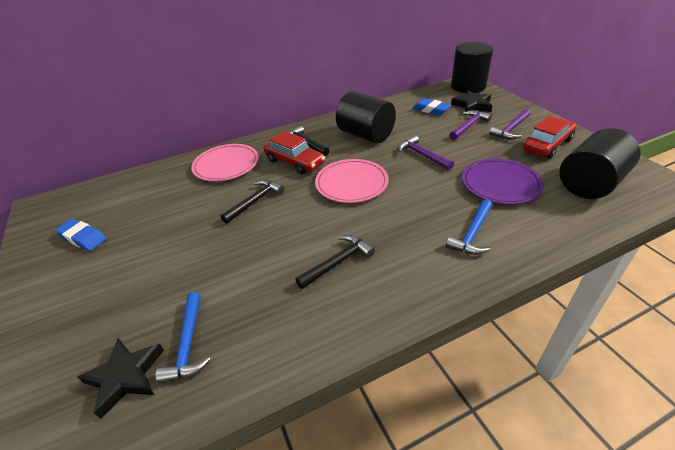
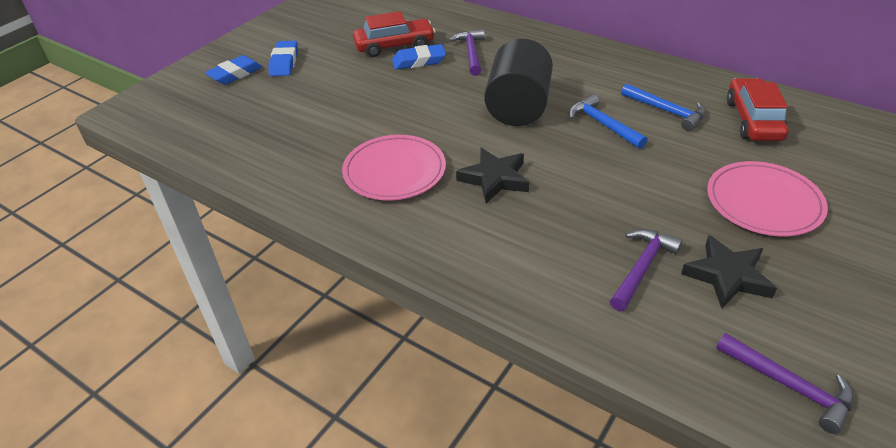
black cylinder: [336,91,396,143] [451,42,493,93] [560,128,641,199] = 3 -> [484,39,553,126] = 1
black hammer: [221,180,284,224] [289,126,330,156] [295,235,375,289] = 3 -> none = 0
blue eraser: [55,219,107,251] [413,98,451,115] = 2 -> [205,55,262,85] [268,41,298,76] [392,44,446,70] = 3
purple plate: [462,158,544,205] = 1 -> none = 0

